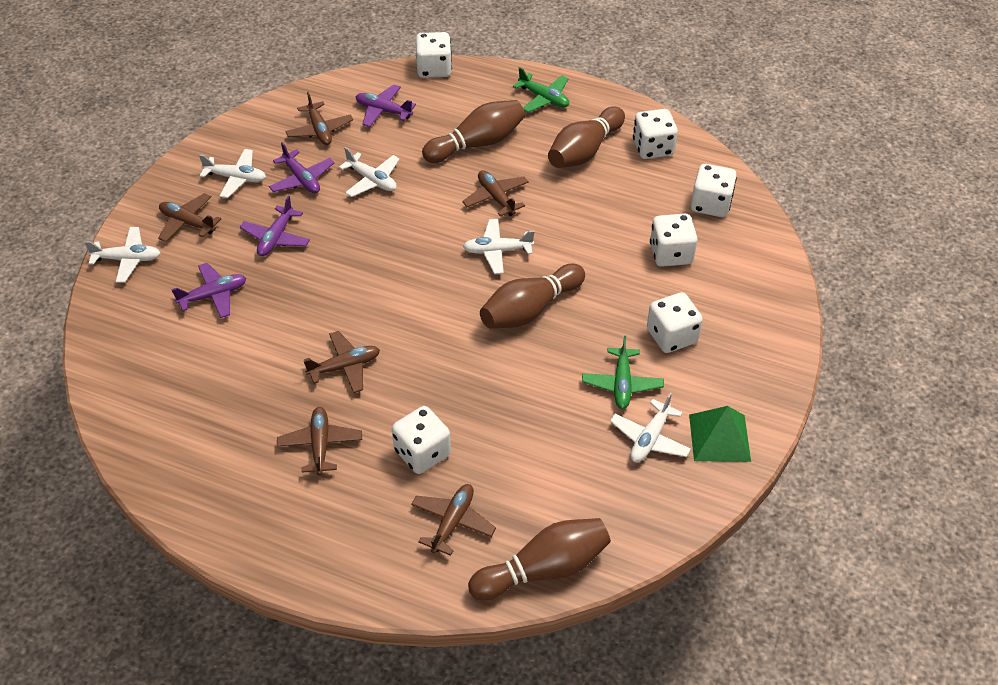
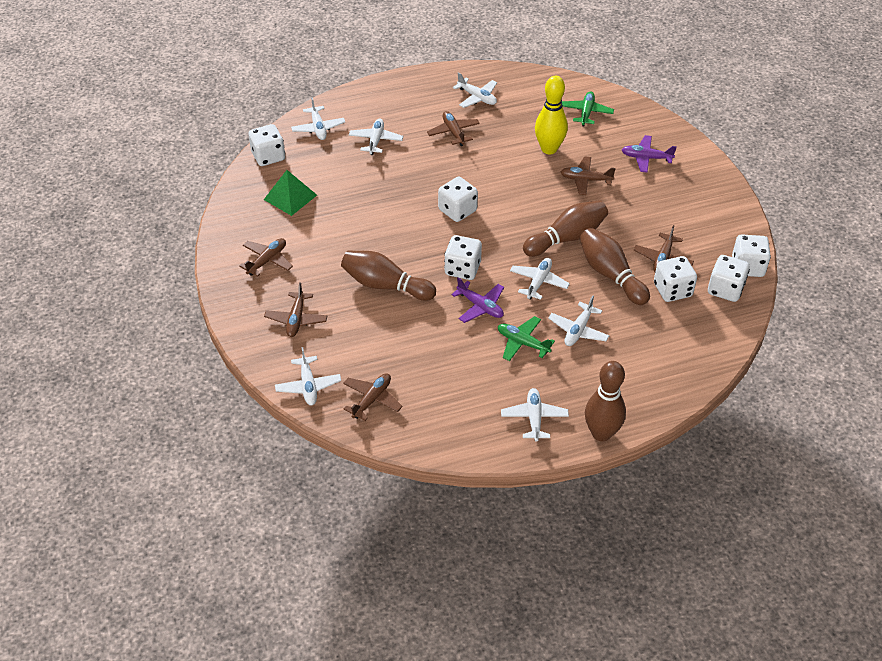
purple plane: [171,263,246,318] [240,196,310,256] [269,142,334,193] [356,84,416,127] = 4 -> [451,277,504,323] [622,135,677,173] = 2
white plane: [84,227,160,282] [199,149,266,198] [339,147,400,197] [463,219,534,274] [610,393,691,462] = 5 -> [275,347,341,405] [291,97,345,140] [349,119,403,155] [453,72,497,108] [501,388,569,442] [510,258,570,300] [548,295,609,346] = 7
yellow bowling pin: none = 0 -> [535,76,568,154] = 1

